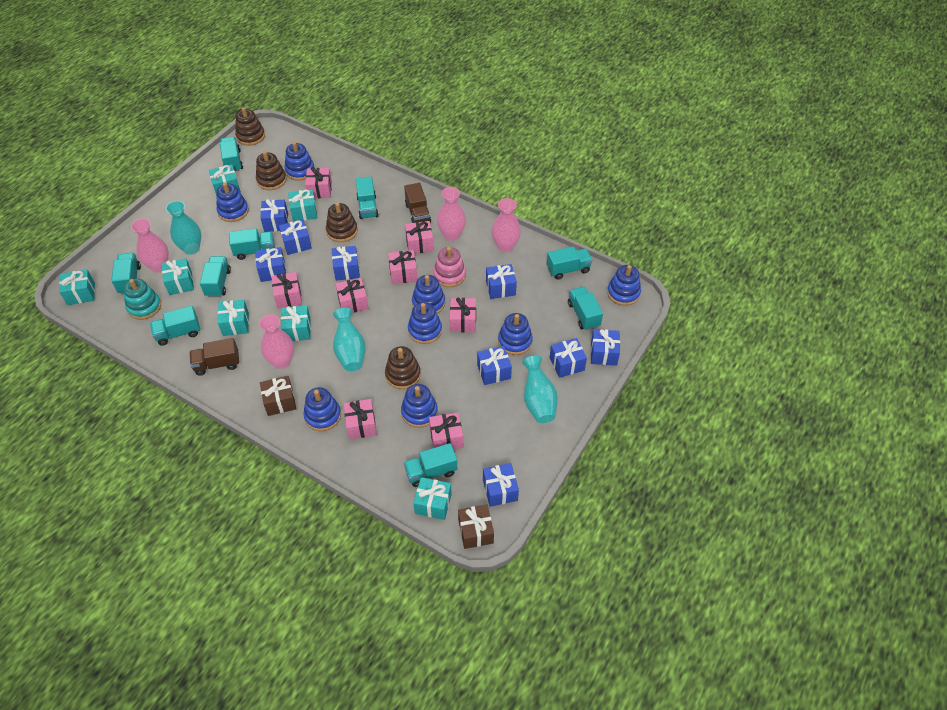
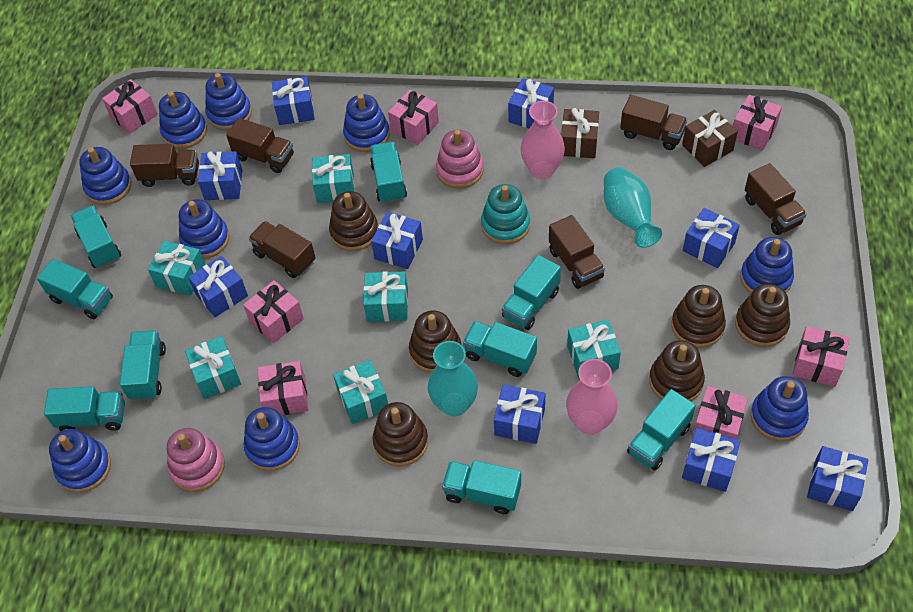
blue stacking toy: [216,183,249,222] [284,142,315,181] [303,387,341,431] [401,384,438,428] [408,302,442,344] [412,275,445,314] [498,313,533,355] [607,265,641,306] = 8 -> [49,429,111,493] [79,147,131,205] [159,91,207,149] [179,199,229,259] [205,73,252,130] [244,407,300,471] [343,94,390,152] [740,237,794,293] [750,376,809,441] = 9
brown stacking toy: [235,107,265,146] [256,151,287,190] [326,202,358,242] [385,346,421,389] = 4 -> [329,191,378,251] [373,402,428,466] [409,310,461,373] [649,340,705,401] [671,285,726,348] [735,284,790,347] = 6
brown truck: [189,338,239,376] [404,183,431,223] = 2 -> [130,144,199,187] [226,118,294,173] [249,221,315,278] [549,215,605,289] [620,95,687,150] [745,163,807,235] = 6
pink gift: [272,272,302,309] [305,167,332,198] [336,278,369,313] [344,399,377,439] [388,250,418,284] [405,221,434,254] [429,412,463,449] [450,298,476,332] = 8 -> [102,79,158,134] [243,280,304,343] [258,361,308,415] [388,89,439,145] [692,386,748,439] [733,95,782,151] [792,326,850,387] = 7
pink stacking toy: [433,247,466,287] = 1 -> [167,428,225,492] [436,130,484,189] = 2
pink vase: [131,218,169,273] [259,315,294,369] [437,187,466,241] [492,198,521,252] = 4 -> [521,101,565,179] [566,359,618,435] = 2
turquoise gift: [59,269,95,305] [162,258,194,295] [209,165,241,196] [218,300,249,336] [281,306,311,341] [288,189,317,222] [413,477,452,520] = 7 -> [148,241,205,296] [185,336,241,399] [312,154,354,203] [333,360,388,424] [363,271,408,322] [567,320,621,378] = 6
turquoise vase: [166,201,201,255] [333,308,366,371] [522,355,558,423] = 3 -> [428,341,478,417] [604,167,662,248] = 2

